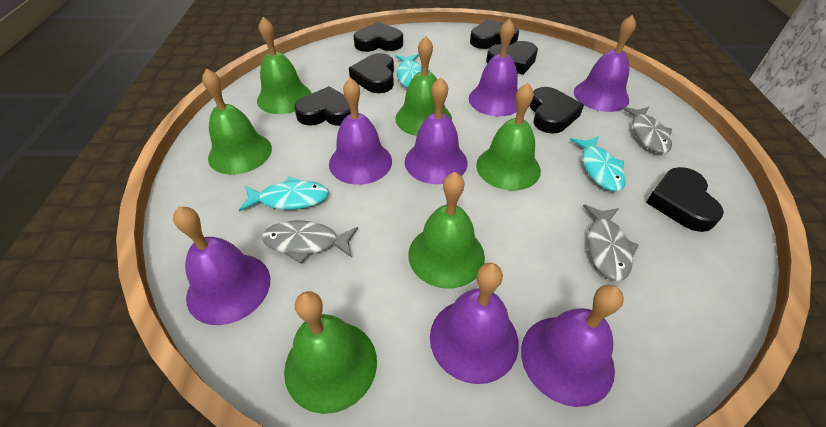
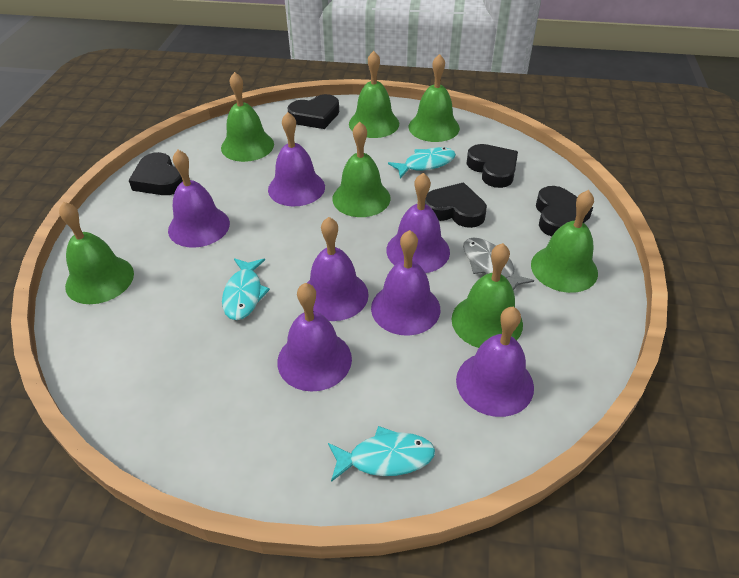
black heart: [294,86,351,126] [349,53,394,93] [354,22,403,52] [470,19,519,49] [486,41,538,75] [530,87,584,134] [646,167,724,232] = 7 -> [129,152,183,195] [287,94,339,129] [425,182,487,228] [467,144,518,188] [536,186,593,237] = 5
green bell: [202,68,272,174] [257,17,312,114] [284,291,377,414] [395,36,452,136] [408,172,485,289] [476,83,541,191] = 6 -> [59,202,134,304] [221,72,274,162] [332,122,391,217] [349,51,399,138] [409,54,460,142] [451,243,523,348] [531,190,598,293] = 7
grey fish: [262,221,358,264] [583,205,639,281] [622,107,672,154] = 3 -> [463,238,534,290] = 1

